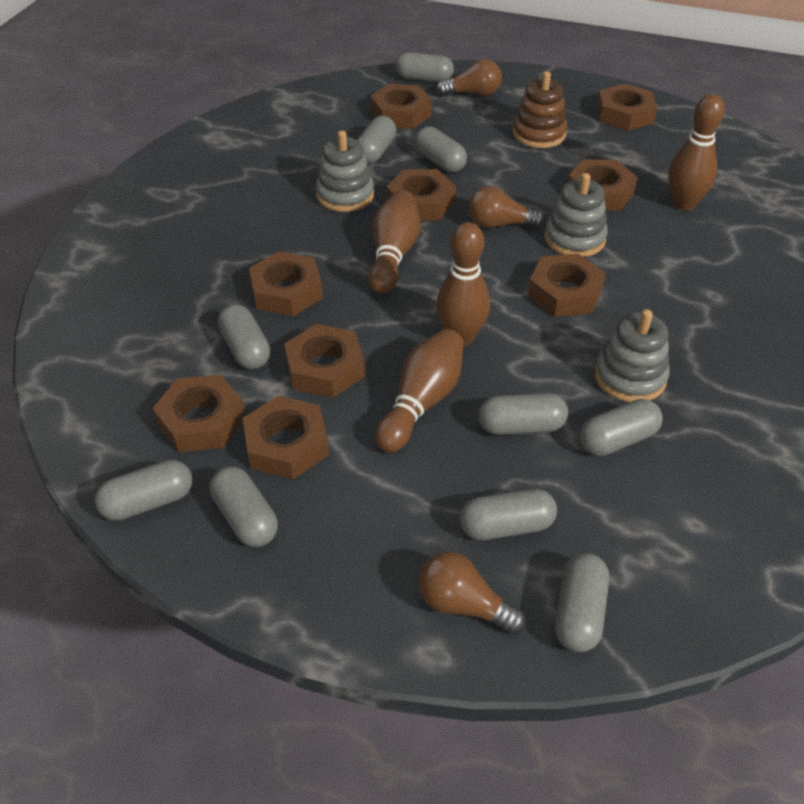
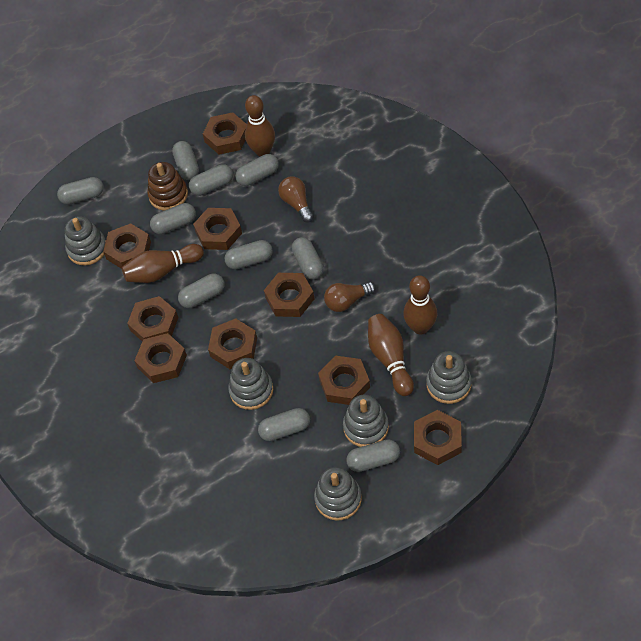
brown light bulb: [418,551,526,634] [436,59,502,96] [468,186,545,228] = 3 -> [278,176,314,223] [324,282,376,312] = 2
grey stacking toy: [316,130,374,212] [544,173,608,257] [594,309,669,402] = 3 -> [65,216,106,265] [228,358,273,410] [314,467,362,520] [343,395,389,447] [426,351,472,404] = 5

